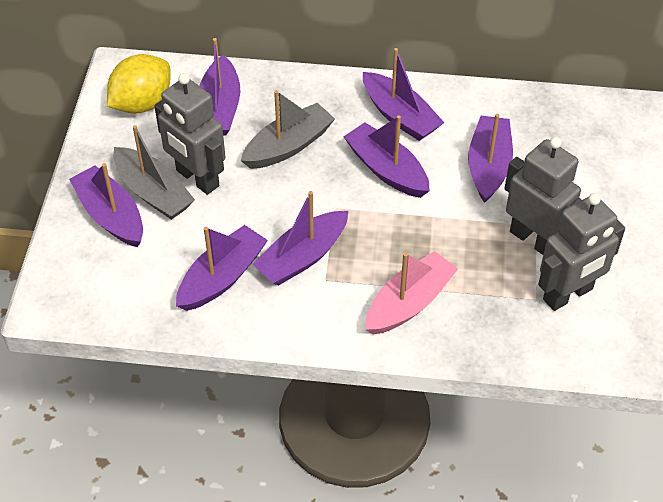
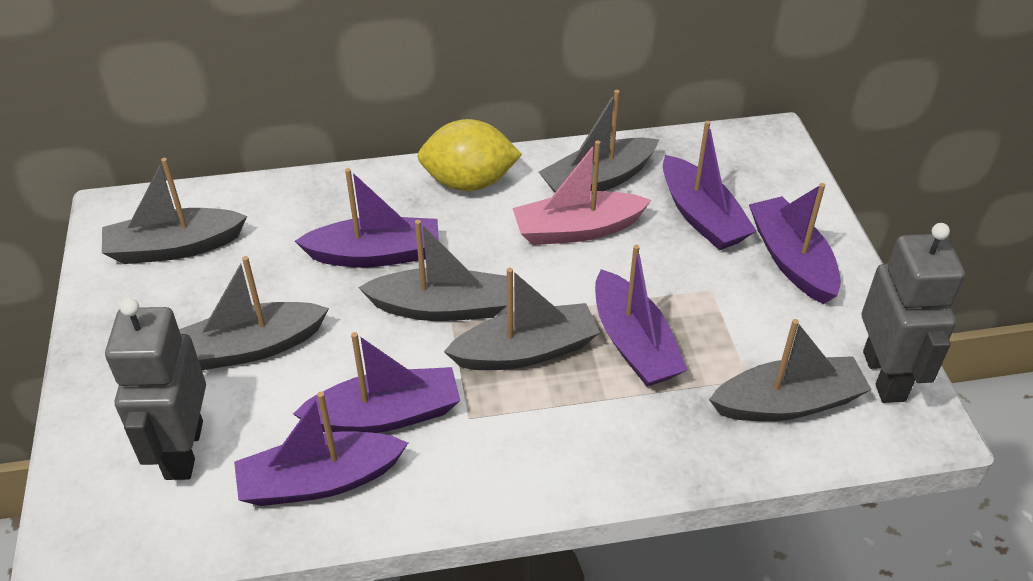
grey boat: [113,125,195,220] [241,90,335,169] = 2 -> [102,158,247,264] [179,256,329,370] [358,220,507,321] [444,268,600,370] [539,90,659,192] [709,319,872,421] = 6
grey robot: [154,73,225,195] [504,137,582,255] [538,193,625,311] = 3 -> [105,298,206,480] [862,223,965,403] = 2
purple boat: [69,163,143,247] [176,225,268,311] [200,38,241,136] [252,191,348,285] [343,115,430,198] [363,48,444,141] [468,114,513,203] = 7 -> [234,392,408,506] [293,332,460,433] [295,168,439,267] [595,245,688,387] [663,121,757,250] [749,183,841,304] = 6

